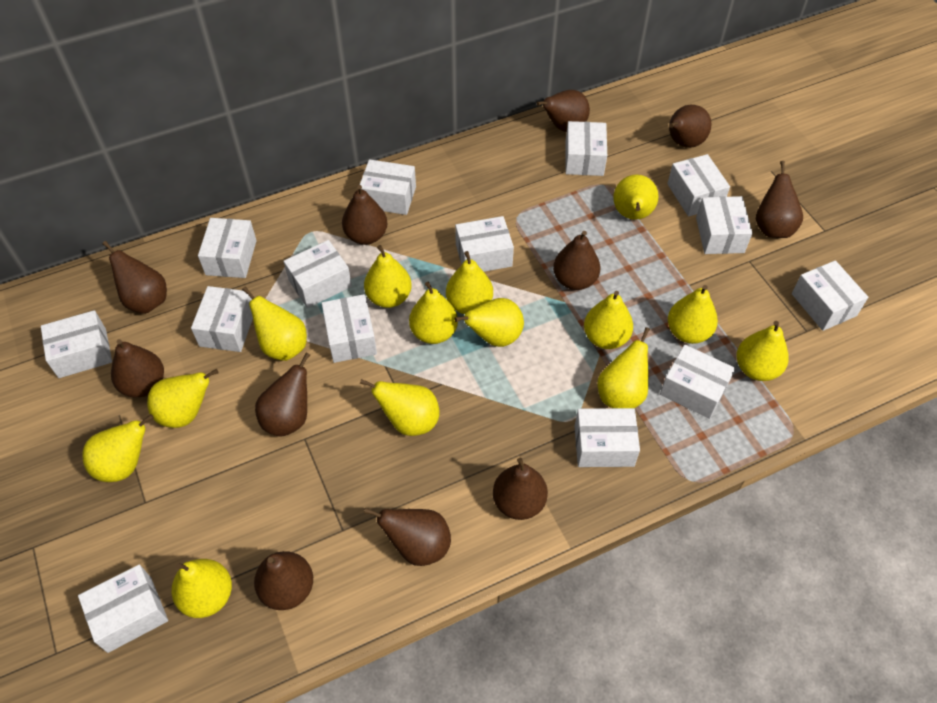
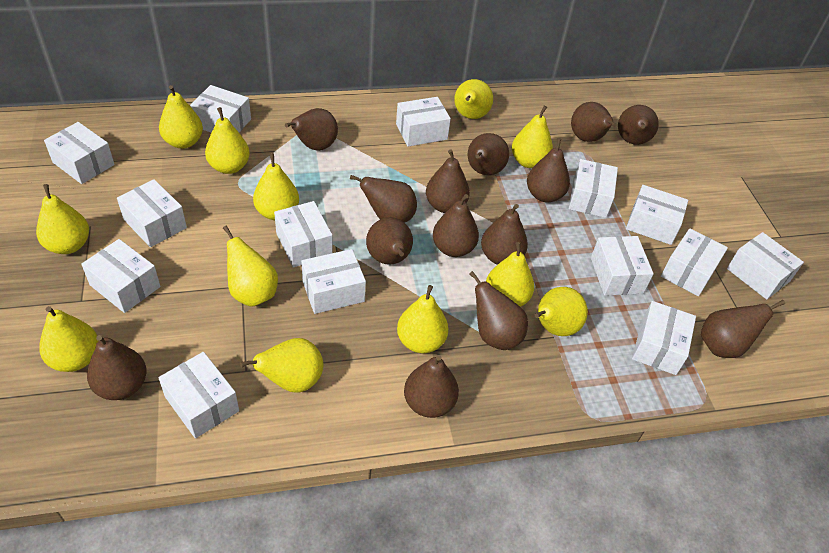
brown pear: [102,241,167,314] [111,339,164,397] [254,551,313,610] [255,352,310,436] [342,185,387,245] [364,508,451,566] [493,458,548,520] [536,90,590,132] [553,231,600,290] [669,105,711,148] [756,161,803,238] = 11 -> [87,335,147,400] [285,108,338,151] [350,175,417,223] [366,217,413,265] [404,355,459,418] [426,149,470,213] [433,194,479,257] [468,133,509,175] [469,271,528,350] [481,204,528,265] [527,138,570,202] [571,102,617,142] [618,105,659,145] [701,300,785,358] = 14
yellow pear: [83,414,154,482] [147,369,219,428] [172,559,232,618] [242,287,307,361] [360,379,440,436] [364,245,412,308] [409,282,458,344] [446,251,493,314] [454,298,524,347] [584,291,633,349] [597,327,650,408] [613,174,658,220] [668,285,718,344] [737,321,789,381] = 14 -> [36,184,89,254] [39,306,98,372] [159,85,203,149] [205,107,250,174] [223,226,278,307] [240,338,323,393] [253,153,299,220] [397,285,448,353] [454,79,493,119] [486,242,534,307] [512,106,553,168] [535,287,588,336] = 12

